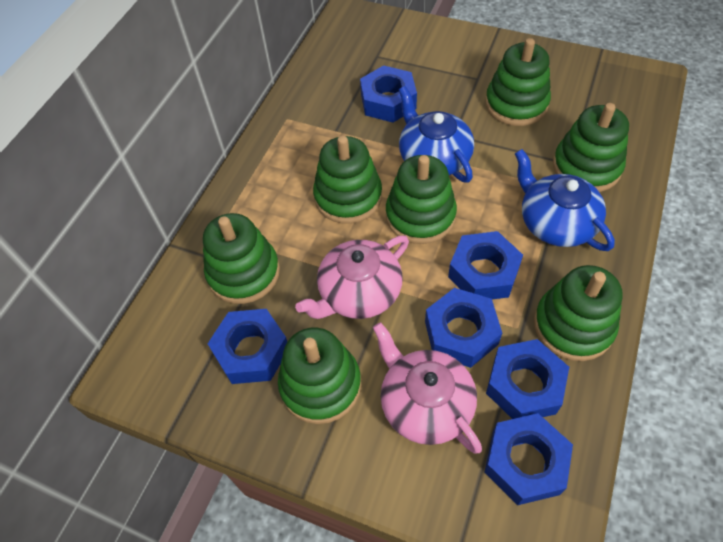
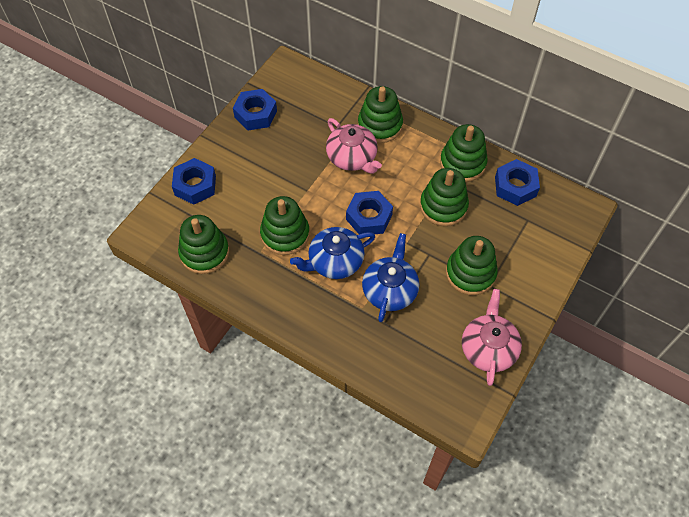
blue nut: [208,309,287,384] [360,65,417,123] [425,288,502,368] [448,231,523,299] [484,413,573,505] [486,339,569,419] = 6 -> [172,158,216,205] [233,89,277,130] [346,191,393,234] [495,159,540,206] = 4
green stacking toy: [203,213,280,304] [278,328,361,424] [313,135,382,224] [386,155,457,244] [485,38,551,126] [534,265,623,361] [553,103,629,192] = 7 -> [178,215,229,274] [260,196,310,255] [358,86,403,143] [420,168,469,226] [440,124,488,182] [446,236,498,295] = 6

